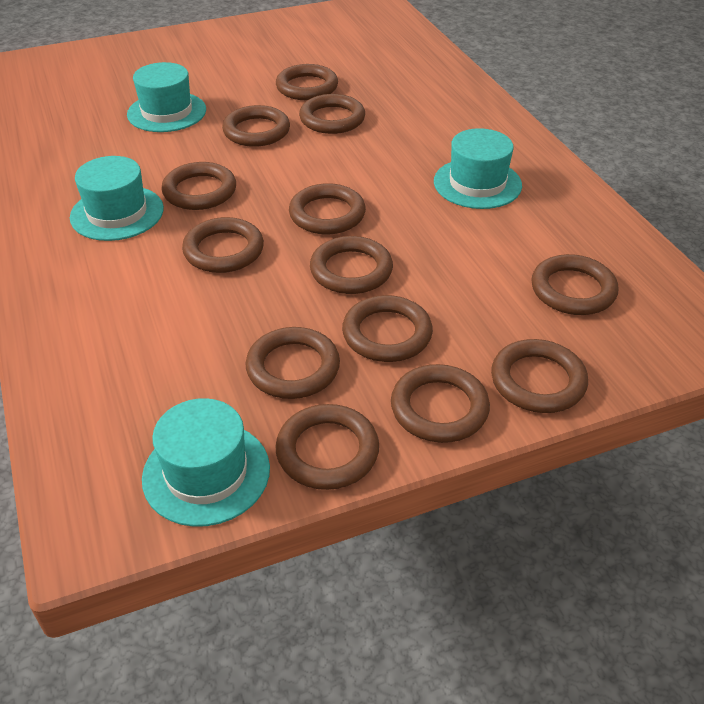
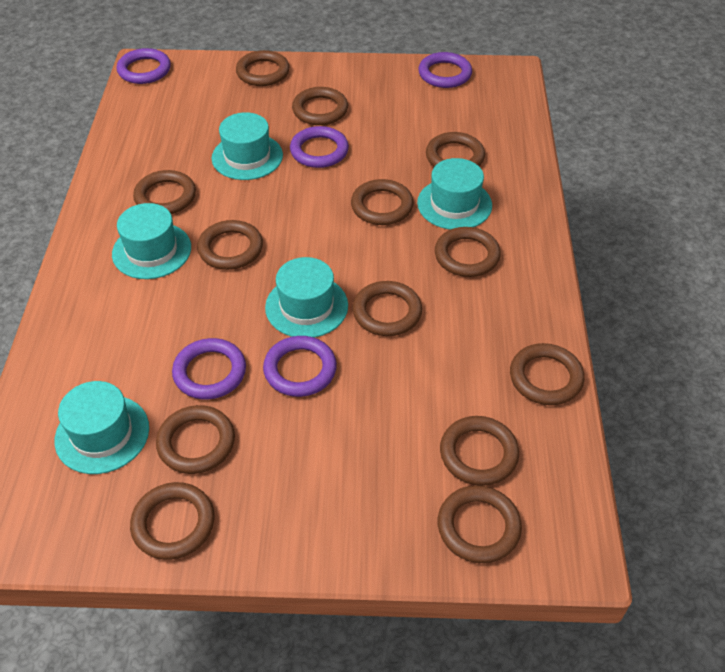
purple ring: none = 0 -> [117,48,171,84] [172,338,246,399] [263,336,337,397] [290,126,349,168] [418,52,472,88] = 5
turquoise hat: [70,156,164,241] [127,62,206,132] [142,398,270,527] [434,128,522,209] = 4 -> [54,381,149,474] [112,203,191,279] [212,112,283,180] [265,257,348,338] [417,158,492,230] = 5

